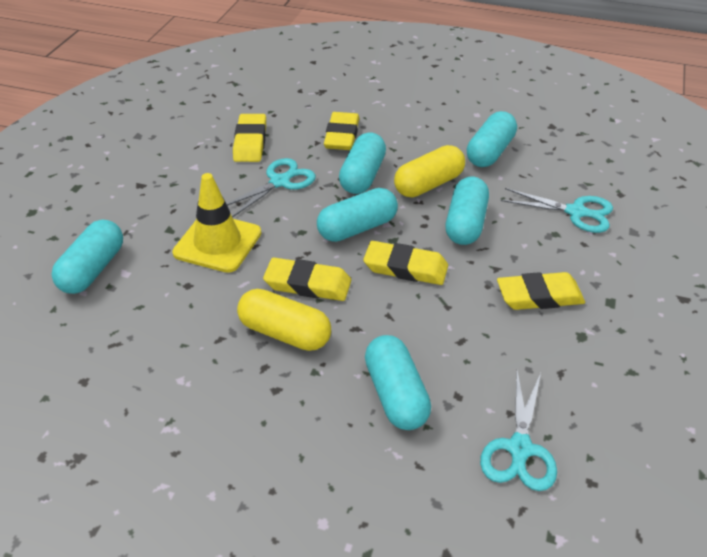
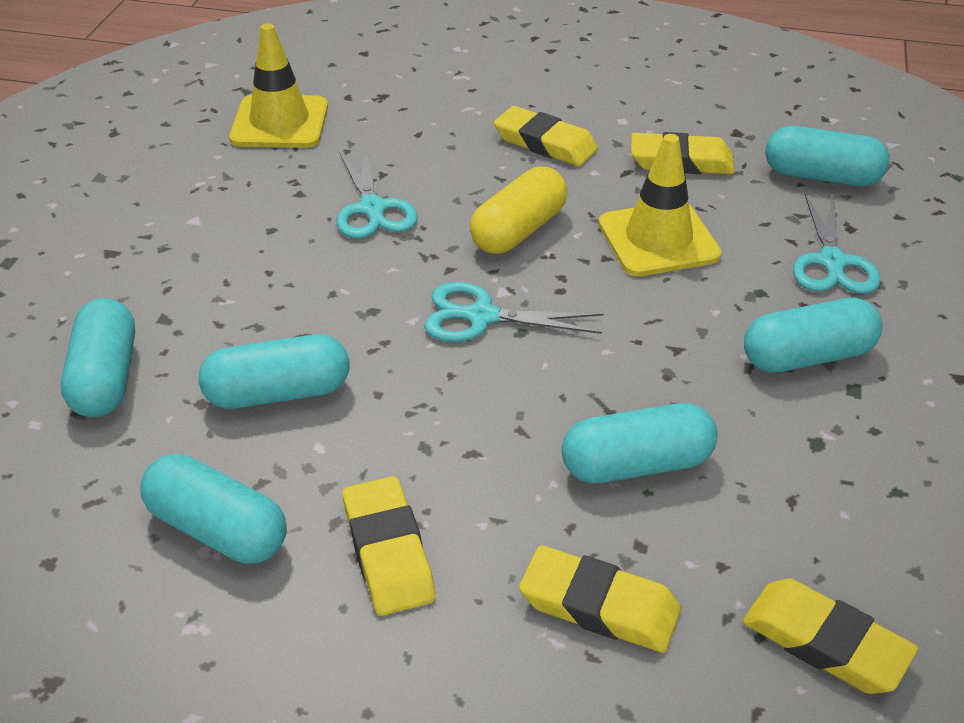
yellow capsule: [237,289,331,351] [394,145,465,197] = 2 -> [470,167,568,254] = 1
yellow traffic cone: [172,173,262,273] = 1 -> [229,24,328,148] [598,134,722,276] = 2

